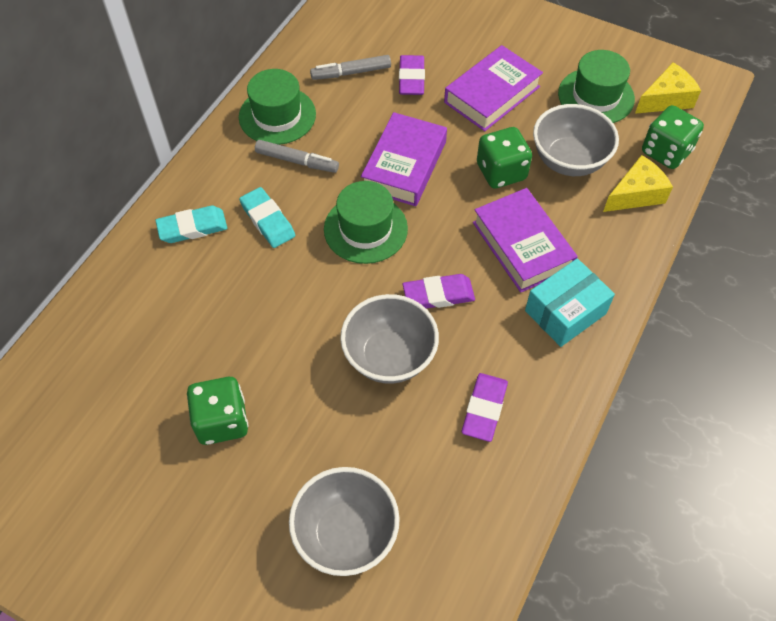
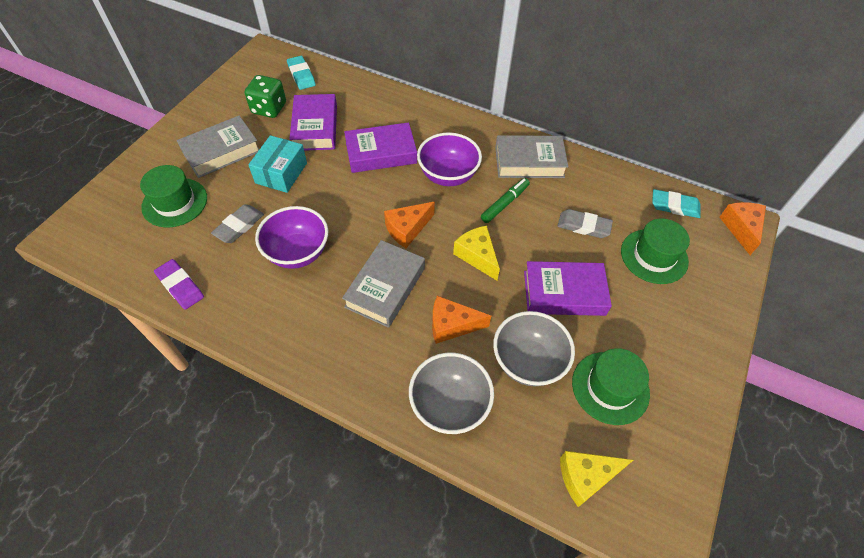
green dice: [187,377,248,445] [477,127,532,189] [642,105,704,169] = 3 -> [245,75,286,118] = 1
green marker: none = 0 -> [481,178,530,223] = 1
grey book: none = 0 -> [177,115,259,178] [342,240,425,328] [495,135,568,178] = 3
grey bowl: [289,467,400,576] [340,294,439,384] [533,104,619,176] = 3 -> [409,353,494,434] [493,311,575,386] = 2
grey eraser: none = 0 -> [211,204,264,243] [558,209,613,238] = 2
grey marker: [255,140,339,173] [310,55,391,80] = 2 -> none = 0
orange cheese: none = 0 -> [384,202,435,248] [432,296,491,344] [719,202,766,255] = 3
purple bowl: none = 0 -> [255,206,328,269] [417,132,482,186] = 2
purple eraser: [399,55,425,95] [403,274,475,309] [462,373,508,442] = 3 -> [154,259,204,310] = 1

